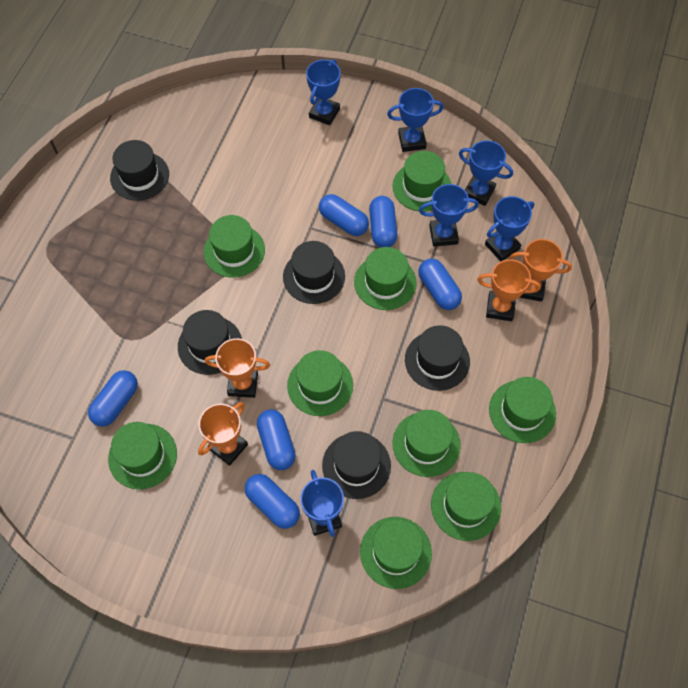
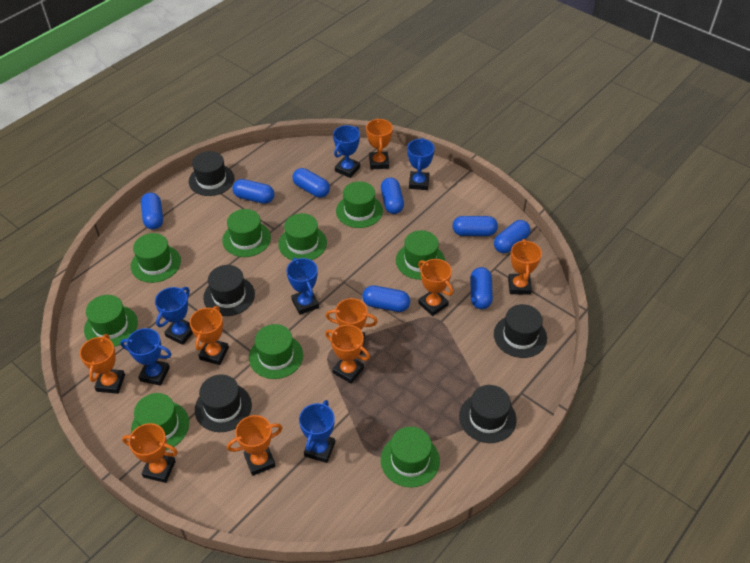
blue capsule: [88,370,138,427] [245,474,300,529] [257,409,296,470] [319,194,369,236] [369,196,397,248] [418,259,462,310] = 6 -> [141,193,163,229] [233,179,274,204] [293,168,330,198] [362,285,410,312] [381,178,404,214] [453,216,498,236] [470,267,493,309] [494,220,530,253] = 8
orange trophy: [198,402,248,466] [205,338,270,398] [477,259,541,321] [509,239,572,302] = 4 -> [80,334,125,394] [122,423,178,483] [189,306,229,365] [227,415,283,476] [325,325,370,383] [326,298,378,354] [366,118,393,170] [418,259,453,316] [508,239,542,295] = 9

